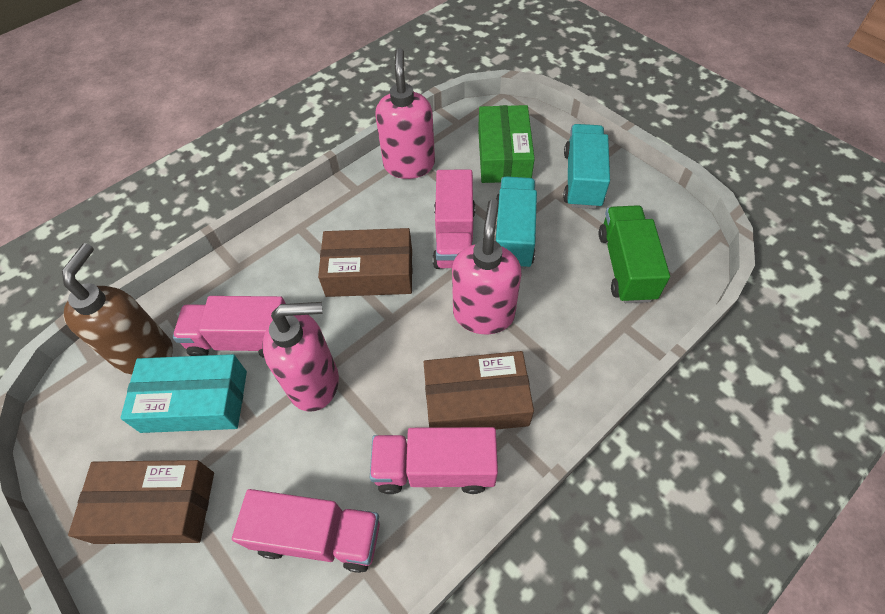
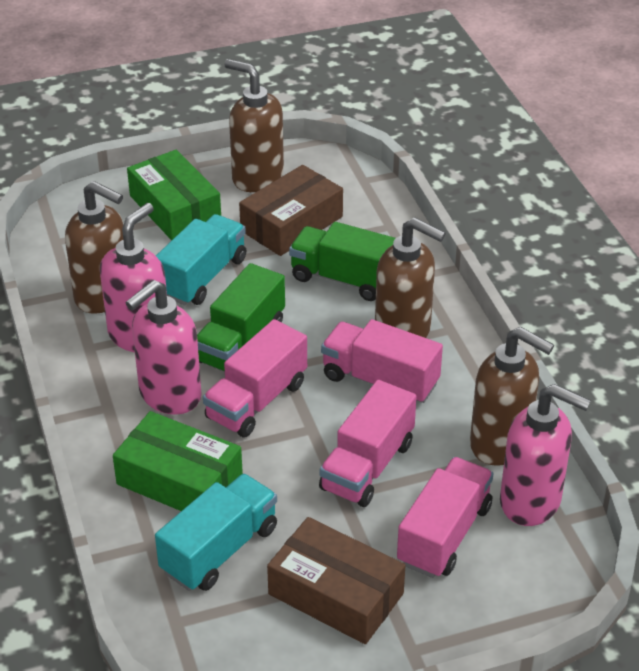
brown box: [68,460,214,544] [318,228,412,297] [424,351,534,430] = 3 -> [239,165,343,256] [267,517,405,644] = 2
brown soap dispenser: [62,243,173,374] = 1 -> [65,181,123,314] [224,59,284,192] [375,217,446,338] [470,327,554,466] = 4
green box: [478,105,535,183] = 1 -> [113,411,243,511] [127,150,221,240] = 2
green truck: [599,205,670,303] = 1 -> [197,263,285,372] [289,222,396,301] = 2
turquoise box: [120,354,247,433] = 1 -> none = 0

